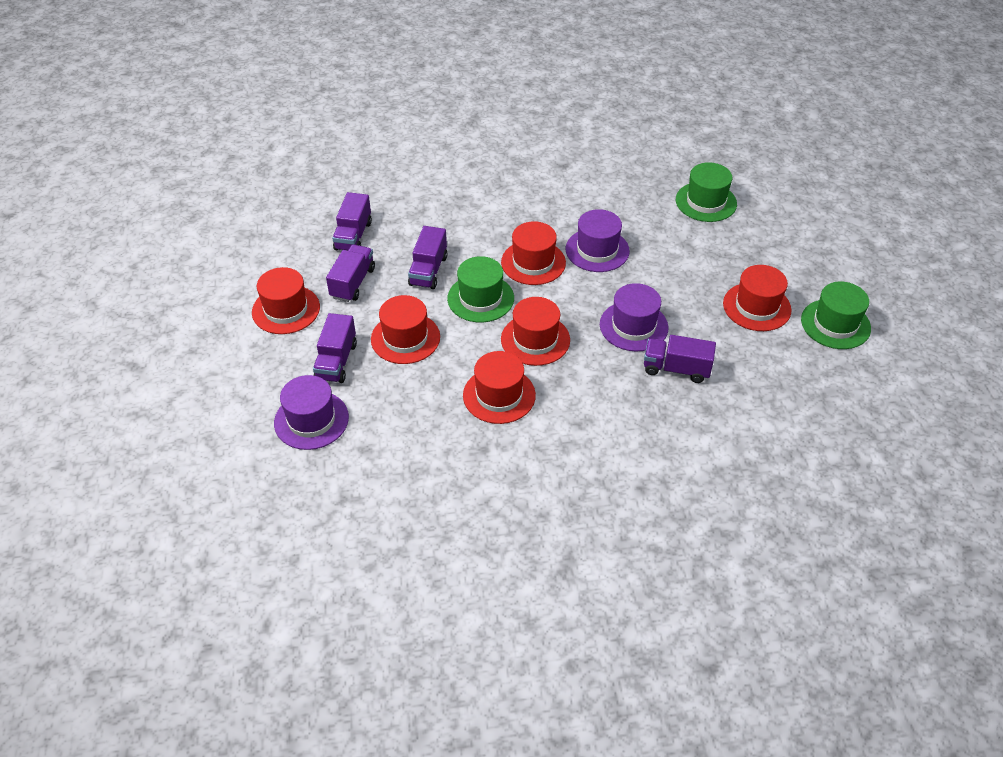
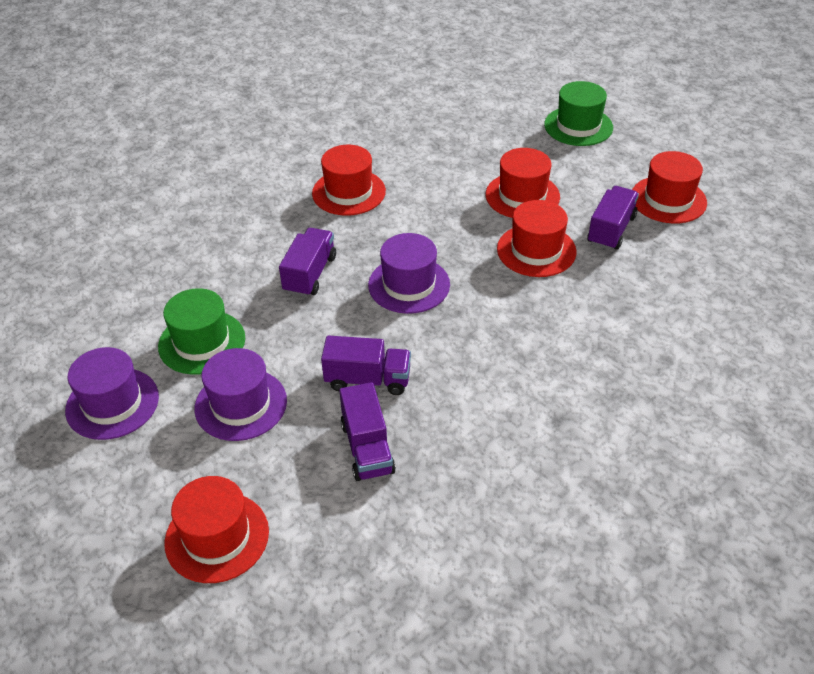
green hat: [447,256,514,322] [676,162,737,222] [801,281,871,349] = 3 -> [158,288,245,375] [544,81,613,146] = 2
purple truck: [313,313,357,383] [326,244,375,302] [332,192,372,251] [408,226,448,289] [644,335,716,383] = 5 -> [279,228,336,297] [321,336,411,395] [339,382,396,481] [587,186,639,250] = 4
red hat: [252,267,320,334] [371,295,440,364] [463,351,536,424] [501,221,566,285] [501,297,570,366] [723,265,791,331] = 6 -> [165,476,269,583] [312,145,386,216] [486,148,560,218] [497,200,577,277] [632,151,707,224] = 5

